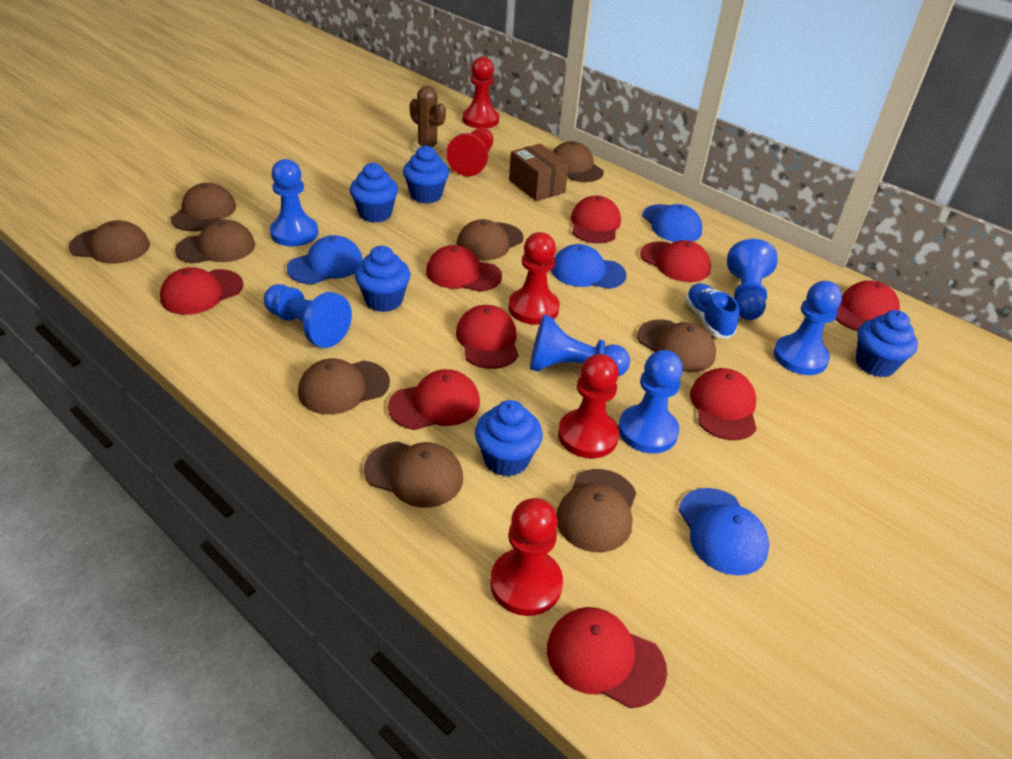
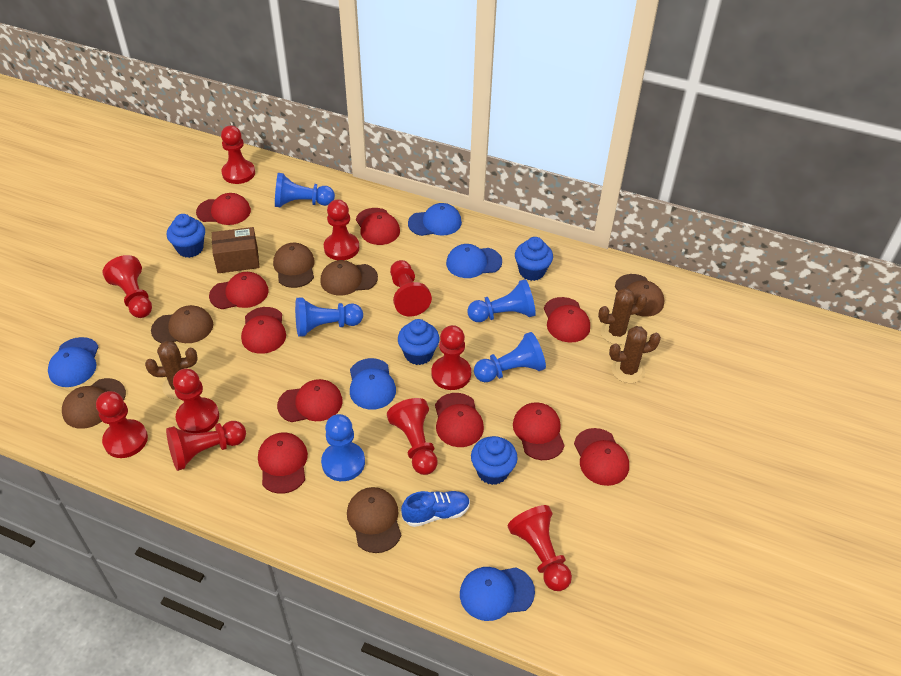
blue cap: [287,235,363,284] [551,244,626,289] [642,204,702,242] [679,488,769,576] = 4 -> [48,337,99,387] [350,358,396,410] [408,203,462,236] [446,244,502,278] [460,567,535,621] = 5
blue cupcake: [350,163,398,223] [355,246,410,312] [403,145,449,204] [475,400,543,477] [856,310,918,377] = 5 -> [167,214,205,258] [398,319,440,365] [471,436,518,485] [515,237,553,281] = 4
blue pawn: [264,284,352,348] [270,159,318,246] [530,315,630,377] [618,350,683,453] [727,239,777,320] [773,281,842,375] = 6 -> [275,173,335,207] [295,297,363,337] [321,414,365,481] [467,279,536,322] [474,332,546,382] = 5
brown cactus: [410,86,446,154] = 1 -> [145,341,197,399] [598,288,647,345] [609,326,661,383] = 3
brown cap: [69,220,150,264] [170,183,236,231] [175,220,255,264] [298,359,390,415] [364,441,463,508] [456,219,524,260] [552,141,604,182] [556,469,636,552] [637,320,716,372] = 9 -> [62,378,126,429] [151,305,213,343] [273,243,315,288] [320,260,378,296] [347,487,401,553] [615,274,664,317] = 6
red cap: [160,267,244,315] [388,369,480,430] [426,245,502,292] [456,305,518,369] [547,607,667,708] [571,195,621,243] [640,240,711,282] [690,368,757,440] [836,281,900,331] = 9 -> [196,193,251,225] [209,272,269,309] [241,307,286,354] [258,432,308,494] [277,379,343,422] [356,208,400,245] [435,393,484,447] [513,402,565,460] [544,297,590,343] [574,428,629,486] = 10
red pawn: [446,128,493,176] [462,56,499,128] [490,498,563,616] [508,232,560,325] [558,354,619,458] = 5 -> [96,391,148,458] [103,255,152,318] [166,421,246,471] [173,369,219,433] [221,126,255,184] [324,199,359,260] [387,398,438,475] [390,260,432,316] [431,325,471,390] [508,505,572,591] = 10

